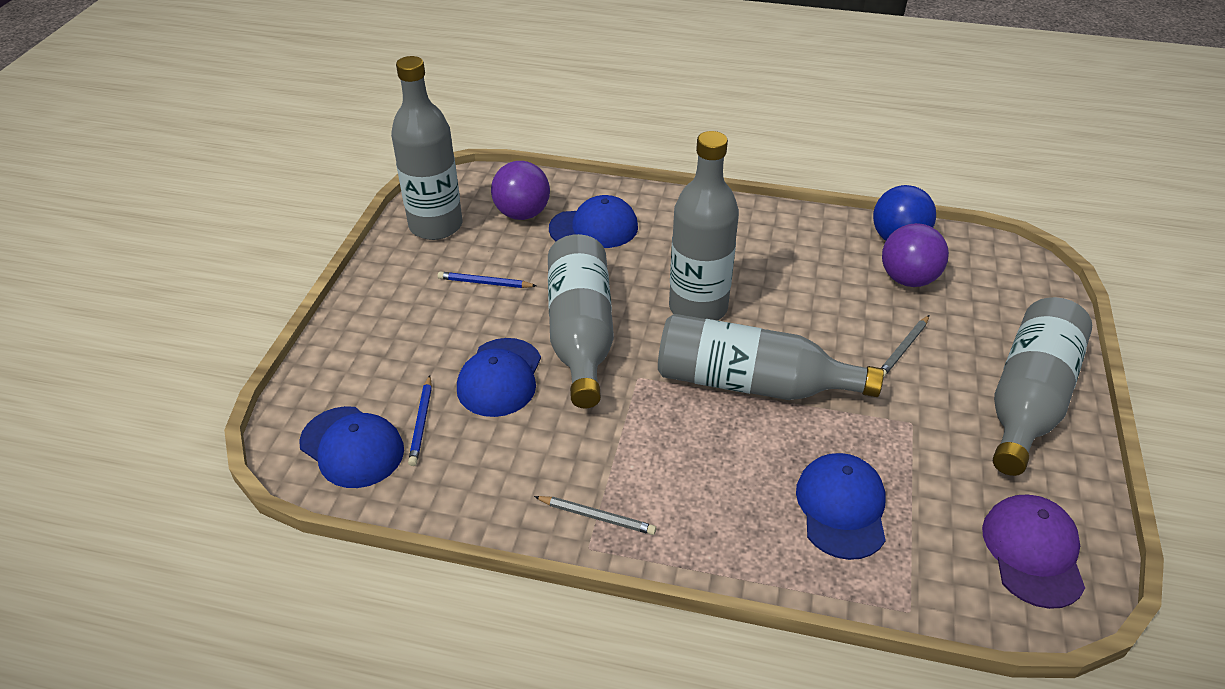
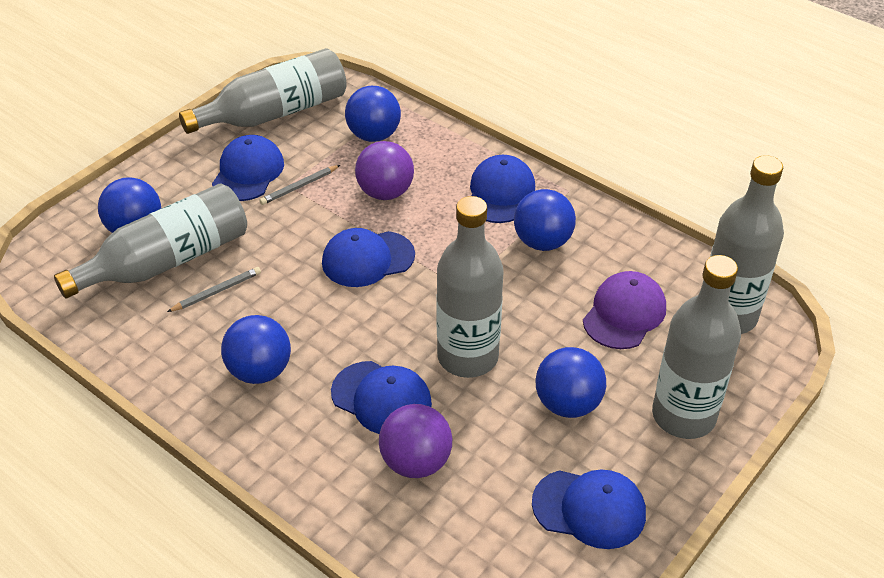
blue ball: [873,185,936,241] = 1 -> [98,177,161,233] [221,315,291,384] [345,86,401,142] [514,189,576,251] [536,347,606,418] = 5
blue cap: [299,406,404,488] [457,338,541,417] [549,195,638,248] [796,453,886,560] = 4 -> [212,135,284,201] [322,228,415,287] [331,361,432,434] [470,155,535,223] [532,470,646,549] = 5
blue pencil: [408,375,432,466] [438,272,537,288] = 2 -> none = 0

